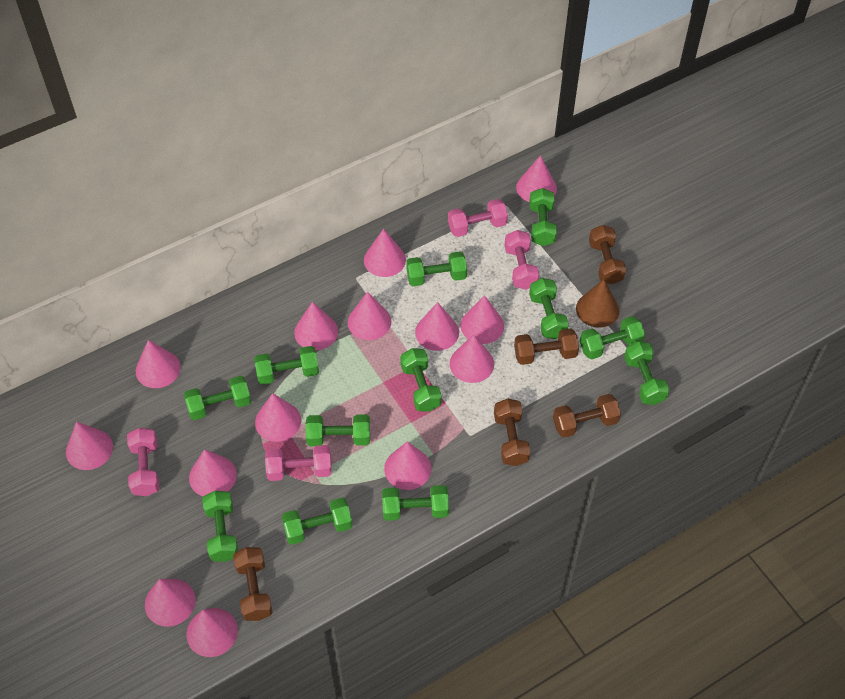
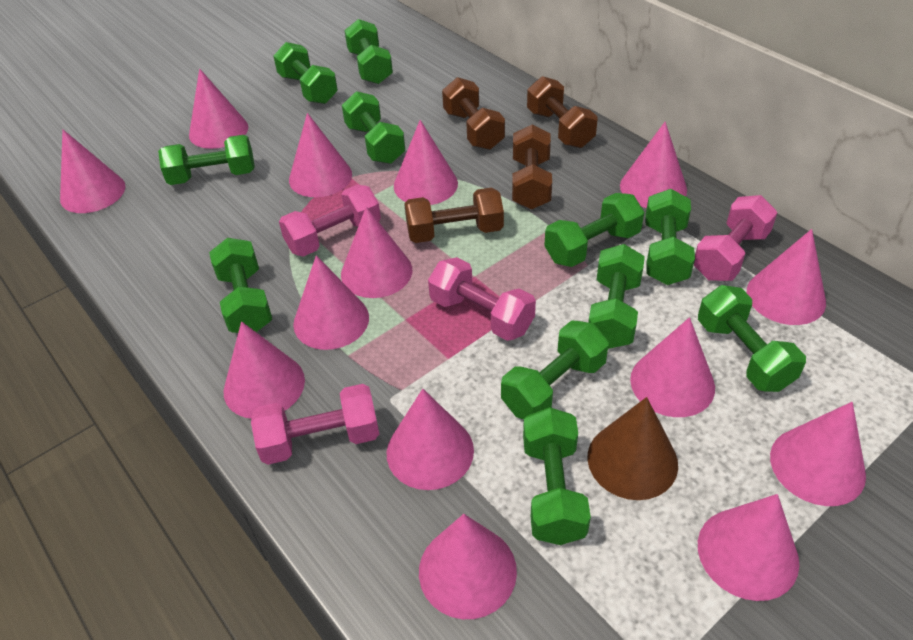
brown dumbbell: [233,547,272,621] [494,398,530,466] [514,328,579,365] [553,394,621,438] [589,225,626,284] = 5 -> [404,187,504,243] [442,77,505,150] [512,125,552,209] [527,76,598,148] = 4
green dumbbell: [184,376,251,420] [202,491,238,562] [254,346,319,385] [282,498,352,545] [306,414,370,446] [382,485,449,521] [400,348,442,412] [406,252,467,286] [529,188,557,246] [529,278,569,339] [580,316,645,359] [624,341,669,405] = 12 -> [158,135,255,185] [209,238,272,333] [273,42,338,104] [342,91,405,164] [344,19,393,84] [501,320,609,419] [523,407,591,545] [544,193,644,267] [588,244,645,349] [646,189,695,285] [698,285,806,392] = 11

